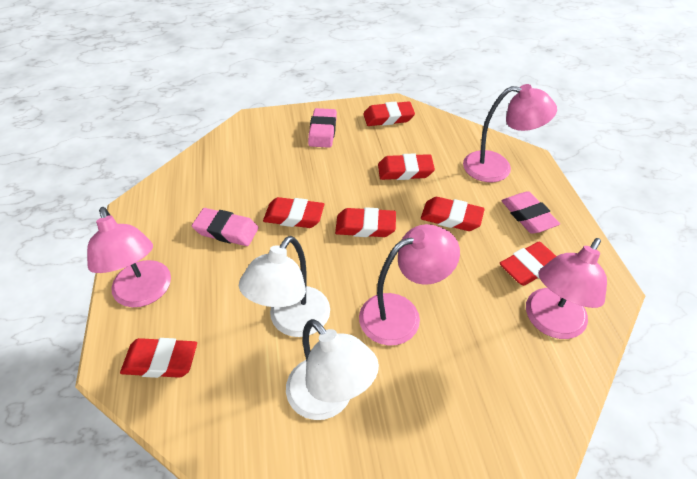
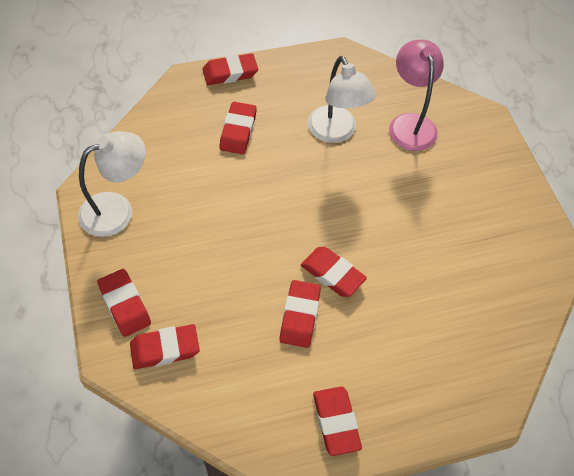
pink eraser: [192,208,259,246] [308,108,337,148] [501,191,560,234] = 3 -> none = 0
pink lamp: [87,207,171,307] [359,224,460,346] [463,84,557,182] [526,238,607,339] = 4 -> [389,40,444,151] = 1

